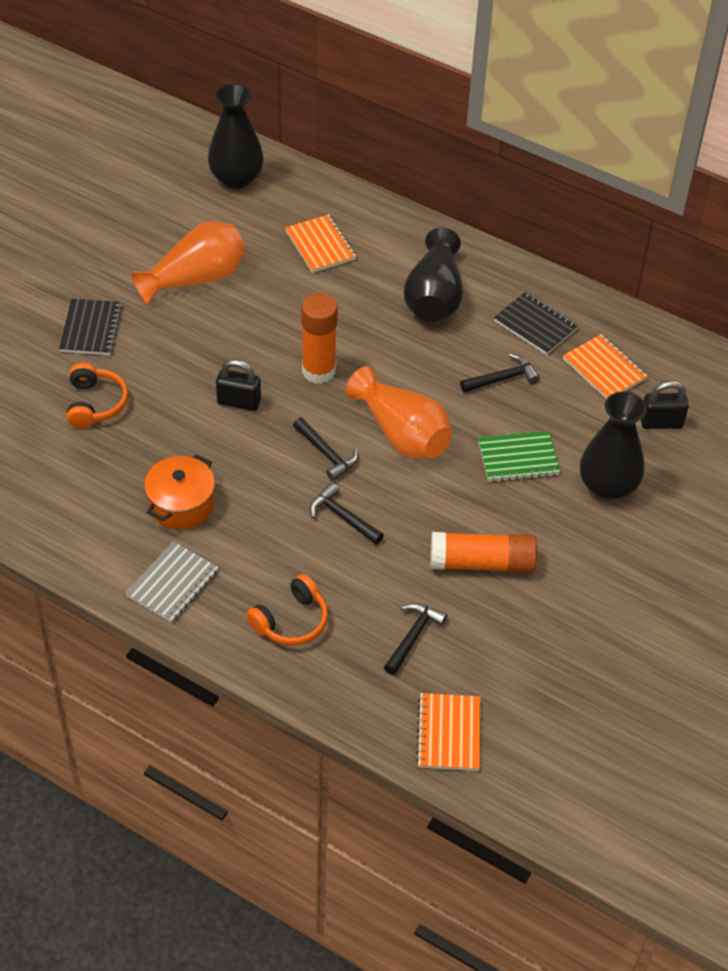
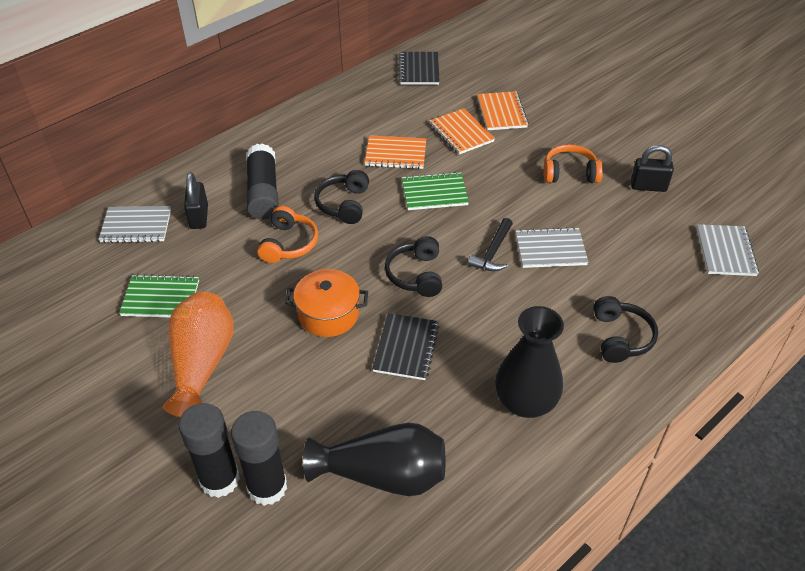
black glue stick: none = 0 -> [179,403,240,498] [231,411,287,506] [246,143,279,220] = 3
black hammer: [293,418,358,481] [310,483,384,545] [384,603,447,675] [460,354,540,393] = 4 -> [468,218,513,271] = 1
black headphones: none = 0 -> [314,170,369,224] [385,236,442,297] [593,296,658,363] = 3
black vase: [208,83,264,189] [404,228,463,322] [580,392,647,500] = 3 -> [303,422,445,496] [495,306,564,418] = 2
green notebook: [478,431,560,482] = 1 -> [119,274,199,317] [402,172,469,210] = 2
grey notebook: [126,541,219,623] = 1 -> [98,206,171,243] [516,227,589,268] [697,224,759,276] = 3
orange glue stick: [301,293,338,384] [430,532,537,573] = 2 -> none = 0
orange vase: [131,221,246,304] [345,366,452,459] = 2 -> [163,292,234,417] = 1

